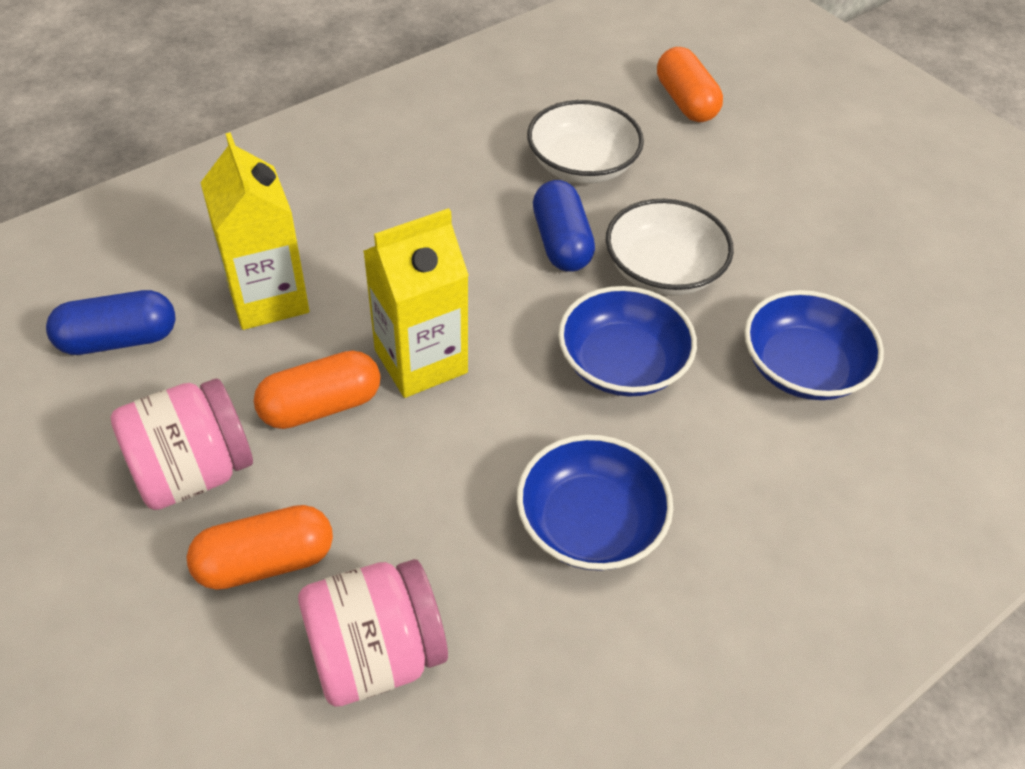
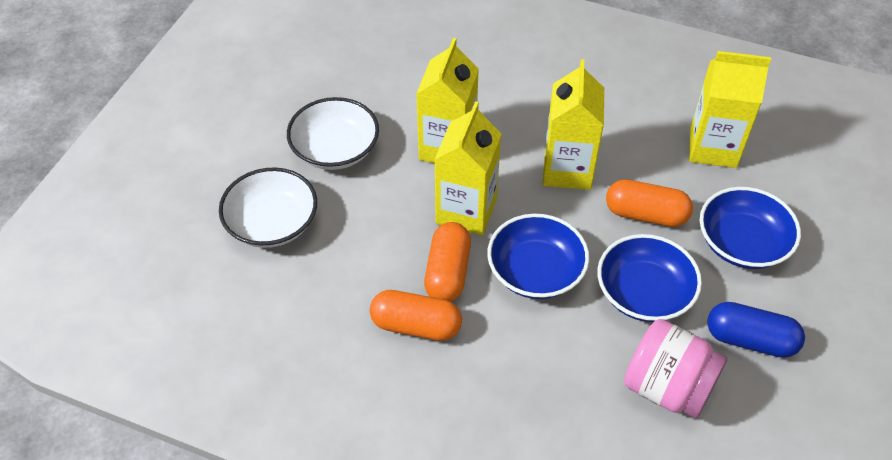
blue capsule: [46,290,176,355] [533,180,595,271] = 2 -> [707,302,805,358] = 1
pink jar: [111,379,253,510] [298,559,448,707] = 2 -> [624,319,728,419] = 1
yellow carton: [200,132,309,330] [363,208,469,398] = 2 -> [416,38,479,163] [434,101,501,236] [543,59,604,190] [689,51,771,168] = 4

